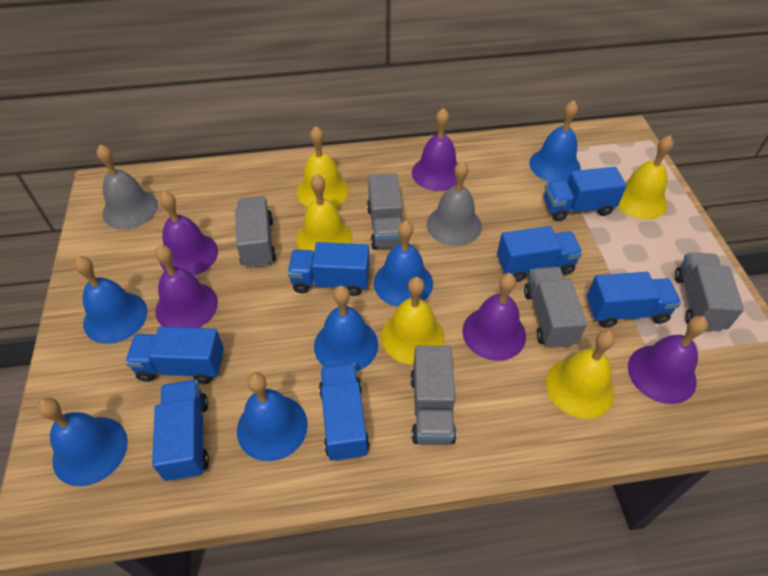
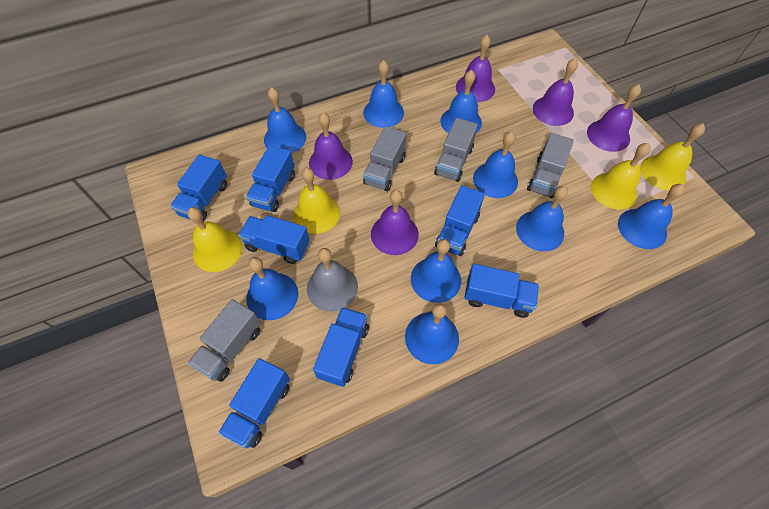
blue bell: [37,397,128,486] [74,256,148,344] [237,373,308,461] [314,286,378,372] [374,220,433,307] [529,100,581,182] = 6 -> [246,257,298,320] [264,87,306,153] [363,60,404,128] [405,303,459,364] [411,239,461,303] [440,70,482,134] [473,131,518,198] [516,186,568,251] [618,184,685,249] = 9
grey bell: [97,145,158,229] [427,161,482,246] = 2 -> [307,248,358,312] = 1
grey truck: [235,196,276,268] [367,173,402,249] [410,346,457,445] [524,267,587,348] [675,252,744,332] = 5 -> [188,299,261,382] [363,126,407,191] [434,118,478,182] [527,133,574,198] = 4
yellow bell: [296,174,352,251] [297,126,349,207] [381,277,444,365] [546,330,615,419] [618,135,674,220] = 5 -> [187,207,243,272] [293,168,340,234] [591,143,651,209] [640,123,705,190] = 4

